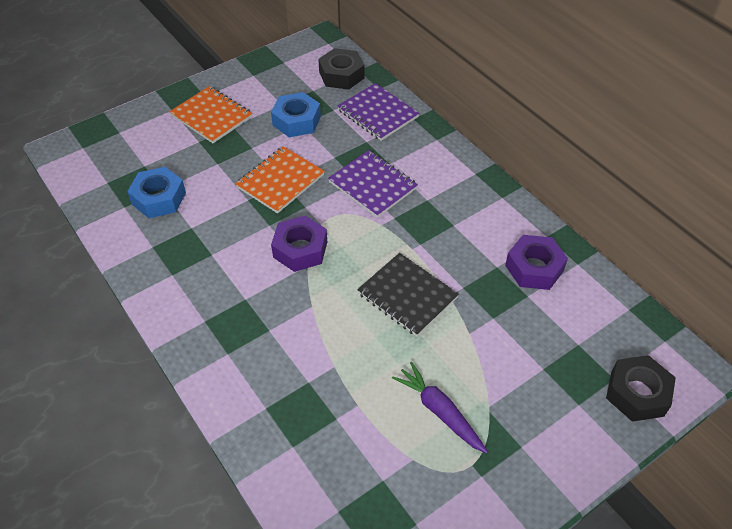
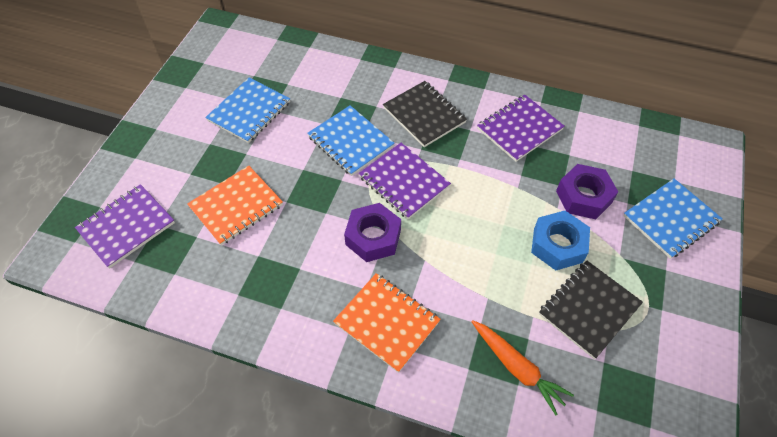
black notebook: [357,253,459,336] = 1 -> [383,81,467,147] [539,261,643,359] = 2
black nut: [318,48,365,90] [606,355,676,422] = 2 -> none = 0
blue notebook: none = 0 -> [205,78,290,143] [307,105,395,176] [623,178,722,259] = 3
blue nut: [127,167,186,218] [271,92,321,137] = 2 -> [531,211,590,270] = 1
orange carrot: none = 0 -> [472,320,574,415] = 1
purple carrot: [392,362,488,454] = 1 -> none = 0
purple notebook: [328,150,418,218] [337,83,419,141] = 2 -> [75,184,175,268] [359,143,451,219] [477,94,565,162] = 3

